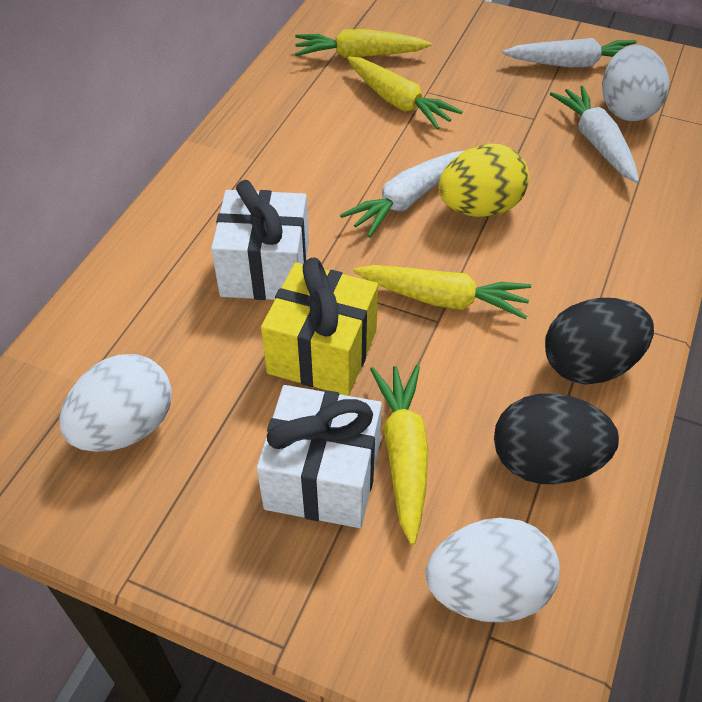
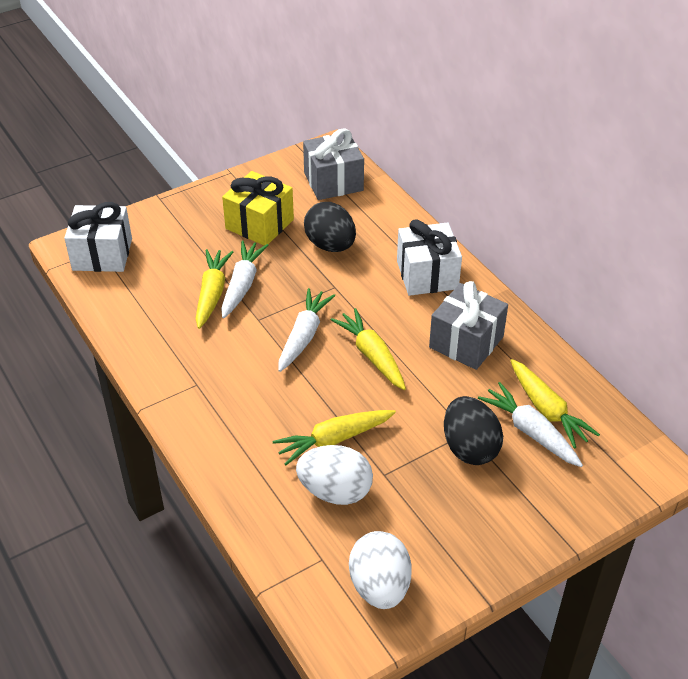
grey gift: none = 0 -> [303,128,364,200] [429,281,508,370] = 2
white egg: [59,354,172,452] [426,518,560,623] [602,45,669,121] = 3 -> [296,445,373,505] [349,531,411,609] = 2
yellow egg: [438,144,529,217] = 1 -> none = 0

